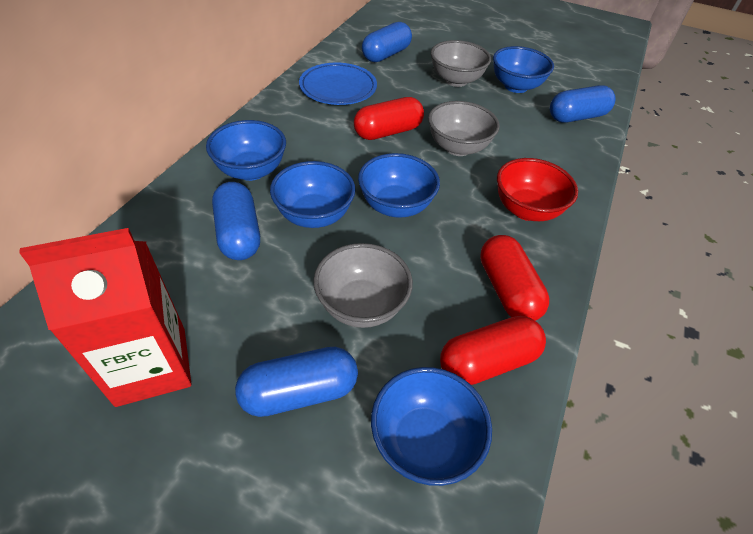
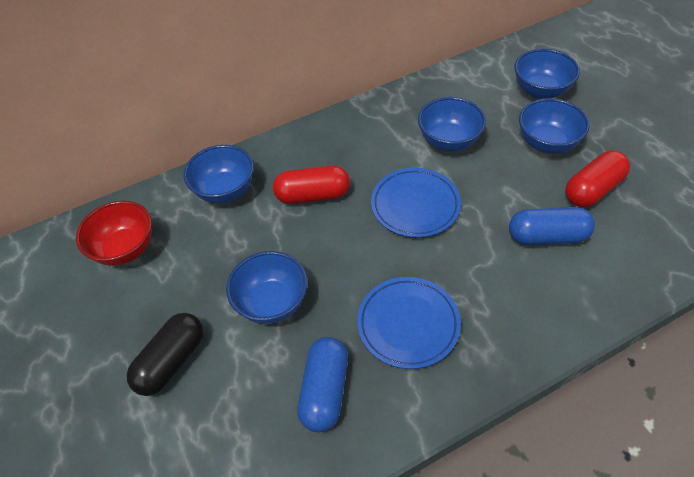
black capsule: none = 0 -> [127,313,204,396] = 1
blue capsule: [212,182,260,260] [235,347,358,417] [362,22,412,62] [550,85,616,123] = 4 -> [297,337,348,432] [509,207,595,245] = 2
blue plate: [299,63,377,105] = 1 -> [357,277,461,369] [371,168,461,238] = 2
grey bowl: [313,243,413,328] [428,101,500,156] [431,40,491,87] = 3 -> none = 0
red capsule: [354,97,424,140] [440,316,546,385] [480,235,549,321] = 3 -> [273,165,350,204] [565,150,630,207] = 2
red carton: [19,228,191,407] = 1 -> none = 0

